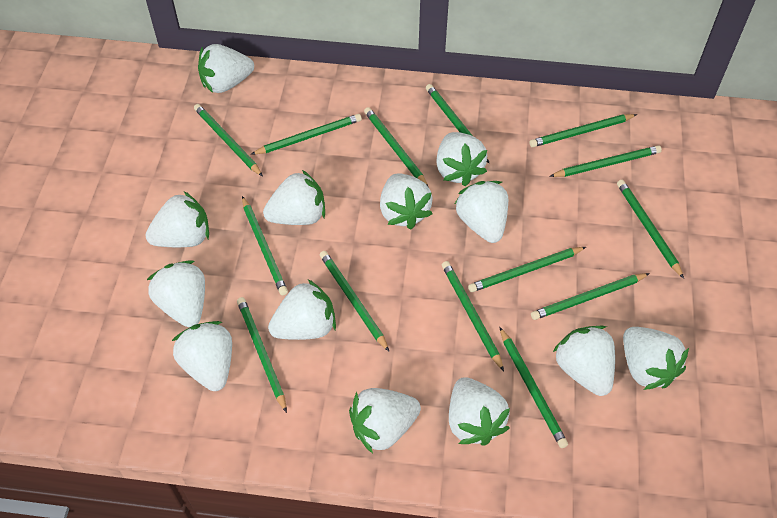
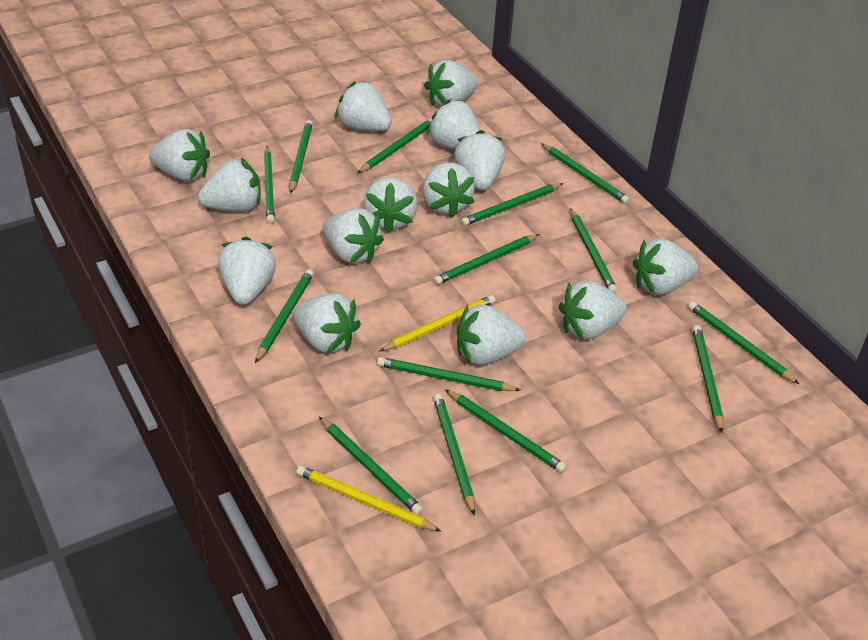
white strawberry: [145,191,209,247] [147,260,205,327] [172,321,232,391] [198,44,254,93] [263,170,325,225] [268,279,336,340] [349,388,421,454] [380,173,432,230] [436,132,487,186] [449,377,510,446] [455,181,508,243] [553,325,615,396] [623,327,689,390] = 13 -> [149,129,210,181] [198,158,261,212] [218,237,276,305] [293,293,361,353] [322,208,384,264] [335,81,392,131] [363,177,417,233] [423,163,475,218] [424,60,478,107] [427,99,480,150] [454,130,505,190] [457,304,526,365] [559,280,627,340] [633,238,698,295] = 14
yellow pencil: none = 0 -> [296,466,442,532] [379,295,496,351] = 2

